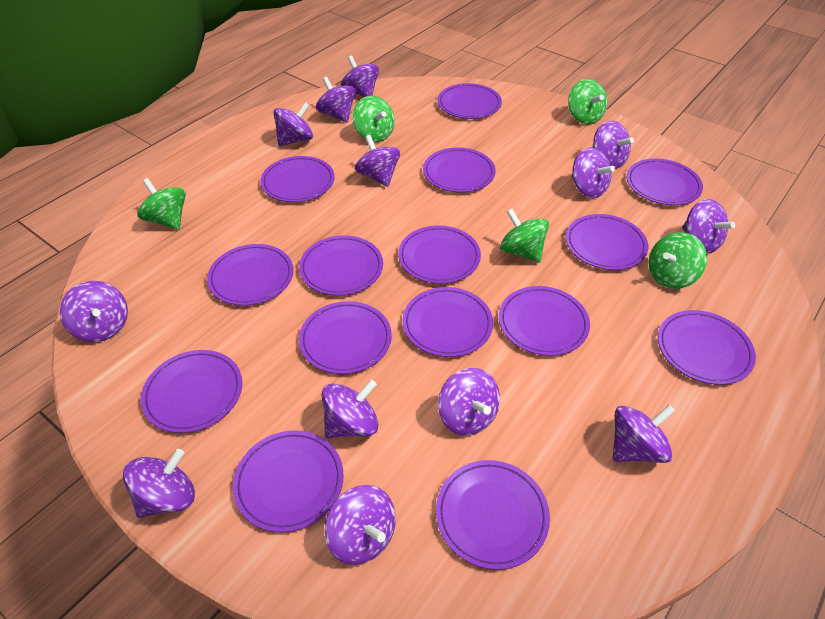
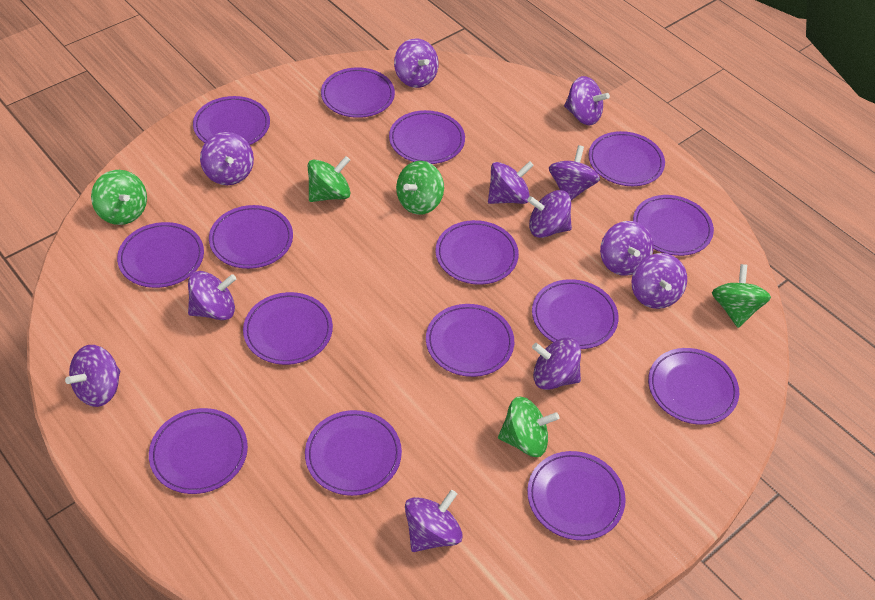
purple spinning top: [60,281,128,342] [123,449,195,518] [273,102,313,146] [316,77,356,122] [321,380,378,438] [325,485,396,565] [341,55,379,97] [355,135,400,187] [438,368,500,436] [572,147,615,198] [593,121,634,169] [613,405,675,463] [682,199,735,253] = 13 -> [65,345,120,407] [188,271,236,320] [200,132,254,185] [394,38,439,88] [405,490,463,552] [488,161,534,204] [527,190,572,238] [532,337,581,390] [549,145,600,200] [564,76,610,125] [600,221,654,276] [632,253,687,309] = 12

